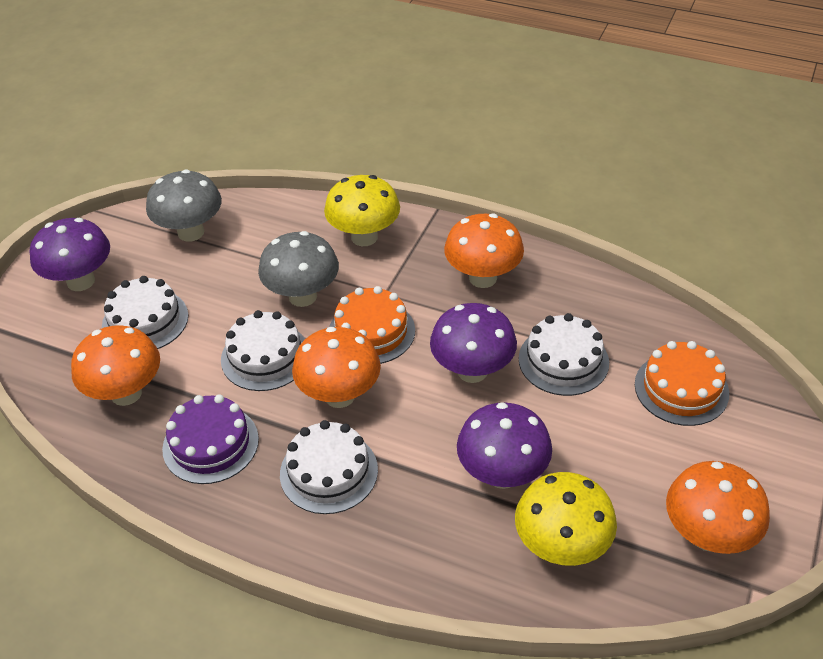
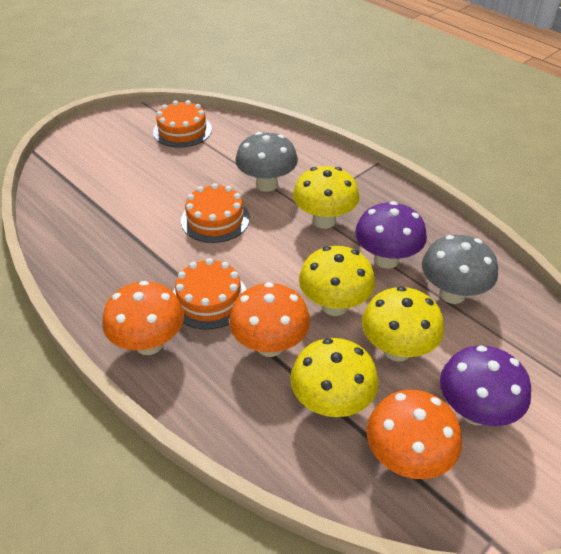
orange cake: [329,286,415,364] [635,341,729,426] = 2 -> [153,100,212,148] [173,258,247,330] [181,183,250,243] = 3
orange mushroom: [71,325,160,406] [292,327,381,408] [444,214,524,288] [666,461,770,554] = 4 -> [102,281,184,355] [229,282,310,357] [367,390,462,479] = 3
purple cake: [162,394,259,484] = 1 -> none = 0
purple mushroom: [30,218,110,291] [430,303,517,383] [457,402,552,489] = 3 -> [355,201,427,269] [440,345,531,426] = 2
white cake: [102,276,188,349] [221,310,305,391] [280,420,378,514] [519,313,609,396] = 4 -> none = 0
yellow mushroom: [324,175,400,246] [515,472,617,566] = 2 -> [290,338,379,417] [293,166,359,229] [299,246,375,316] [362,286,444,361] = 4

